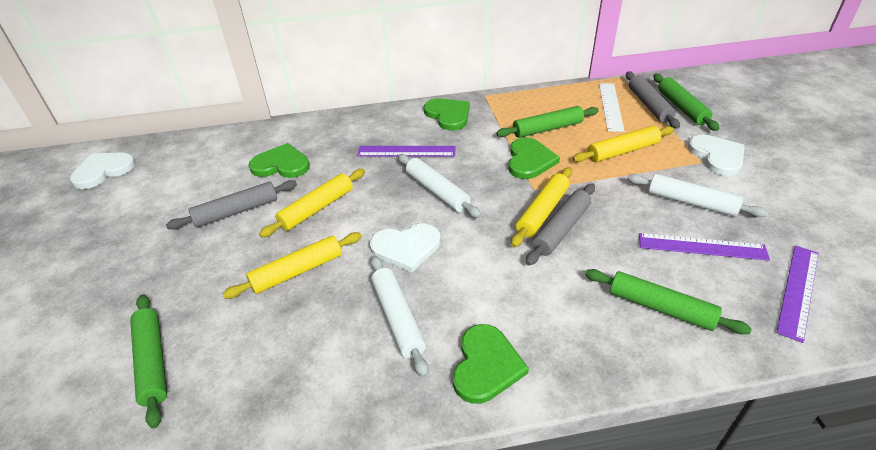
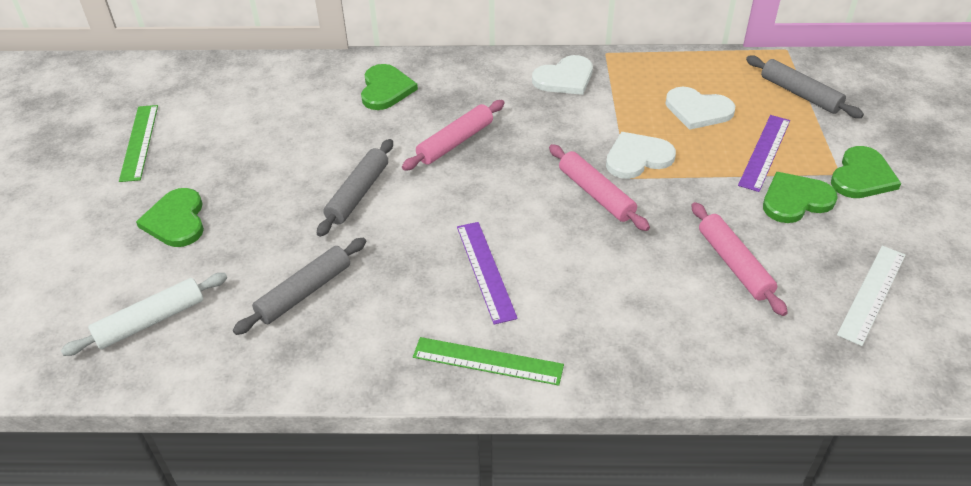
green rolling pin: [130,294,167,429] [496,106,599,138] [585,269,752,335] [653,74,719,131] = 4 -> none = 0
green ruler: none = 0 -> [119,105,158,182] [413,337,564,386] = 2
pink rolling pin: none = 0 -> [402,100,505,171] [549,144,650,231] [691,202,788,316] = 3
purple ruler: [357,146,456,157] [639,233,770,261] [776,245,819,343] = 3 -> [457,222,518,325] [738,115,790,192] = 2
white rolling pin: [371,256,429,378] [398,154,482,218] [627,174,768,217] = 3 -> [61,273,227,356] = 1
yellow rolling pin: [222,232,362,299] [259,169,365,238] [511,167,572,247] [573,126,674,162] = 4 -> none = 0

